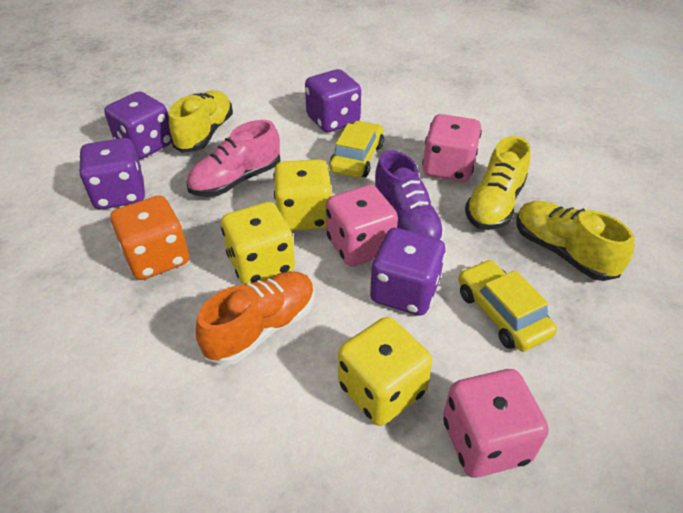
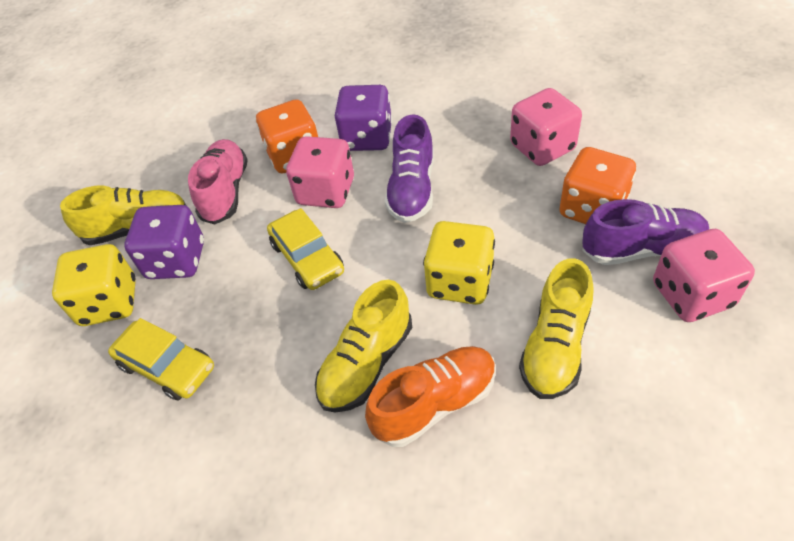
orange dice: [110,196,189,280] = 1 -> [256,99,318,173] [559,147,636,224] = 2
purple dice: [79,138,145,209] [104,92,172,159] [305,69,361,132] [370,228,446,316] = 4 -> [125,205,204,279] [335,85,392,151] = 2
purple shoe: [374,150,445,240] = 1 -> [385,115,434,223] [582,199,709,265] = 2
yellow dice: [221,202,295,285] [274,159,331,230] [338,317,433,426] = 3 -> [52,244,136,326] [423,221,495,305] = 2

